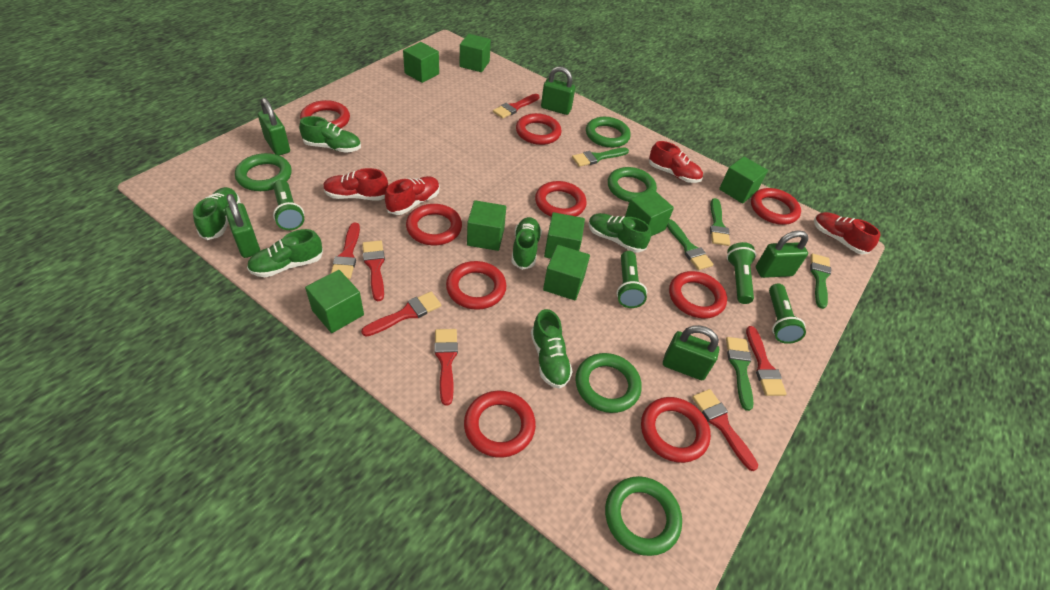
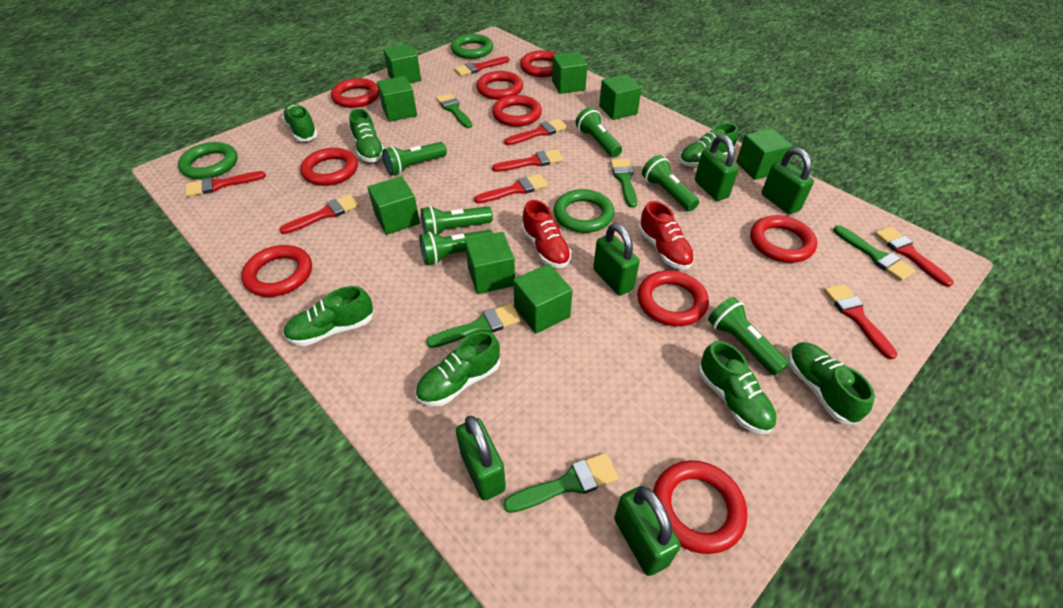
green flashlight: [273,180,304,230] [616,251,647,308] [727,242,756,304] [769,284,806,344] = 4 -> [382,142,447,176] [419,230,493,265] [421,206,493,235] [576,107,622,158] [642,155,699,211] [708,297,789,376] = 6
green ring: [235,153,292,191] [575,353,642,413] [586,117,631,148] [605,476,682,556] [608,167,657,202] = 5 -> [178,142,238,179] [451,34,493,59] [554,189,614,233] = 3
green shoe: [193,187,241,240] [247,229,323,277] [299,116,361,153] [511,217,542,270] [531,309,573,389] [588,213,651,252] = 6 -> [282,104,318,141] [283,286,374,346] [349,109,384,162] [415,331,500,406] [679,123,738,167] [698,341,777,434] [788,342,875,425] = 7
red brush: [331,223,360,279] [361,292,441,337] [362,240,385,301] [435,329,458,405] [493,94,539,119] [692,389,758,471] [746,326,787,396] = 7 -> [186,171,266,197] [279,194,359,234] [454,56,509,76] [474,174,548,204] [492,149,564,172] [504,119,567,145] [824,284,898,360] [875,226,954,287] = 8
red shoe: [323,168,388,201] [385,176,440,215] [649,141,703,183] [814,212,881,254] = 4 -> [522,200,572,268] [639,201,694,269] = 2

